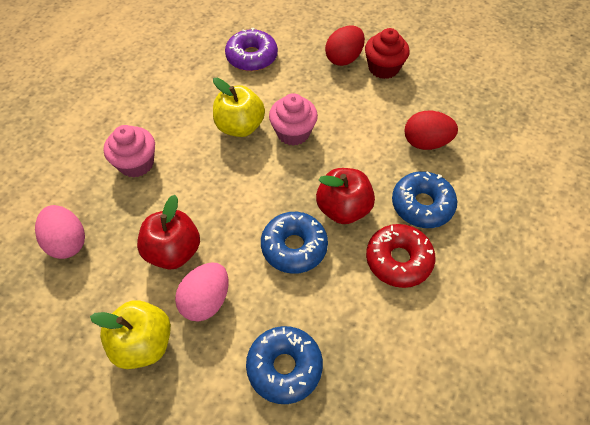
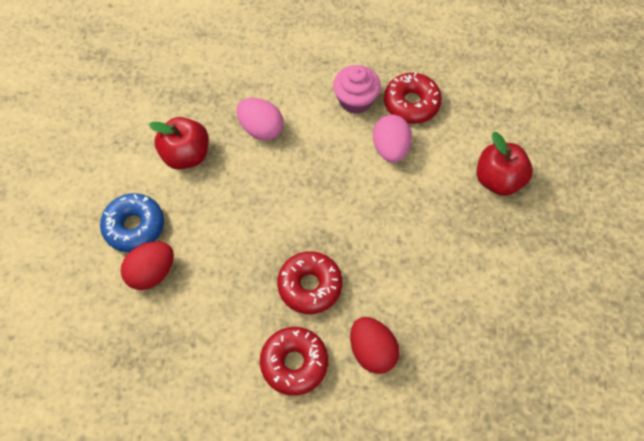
blue donut: [246,326,323,404] [261,212,328,274] [392,171,457,228] = 3 -> [100,193,164,252] = 1
pink cupcake: [104,125,155,178] [269,93,318,146] = 2 -> [333,65,381,114] = 1
purple donut: [225,28,278,71] = 1 -> none = 0
red cupcake: [365,28,410,79] = 1 -> none = 0
red donut: [366,224,435,288] = 1 -> [260,327,328,396] [277,251,342,314] [384,72,442,124] = 3
yellow apple: [90,300,171,369] [213,78,265,137] = 2 -> none = 0

